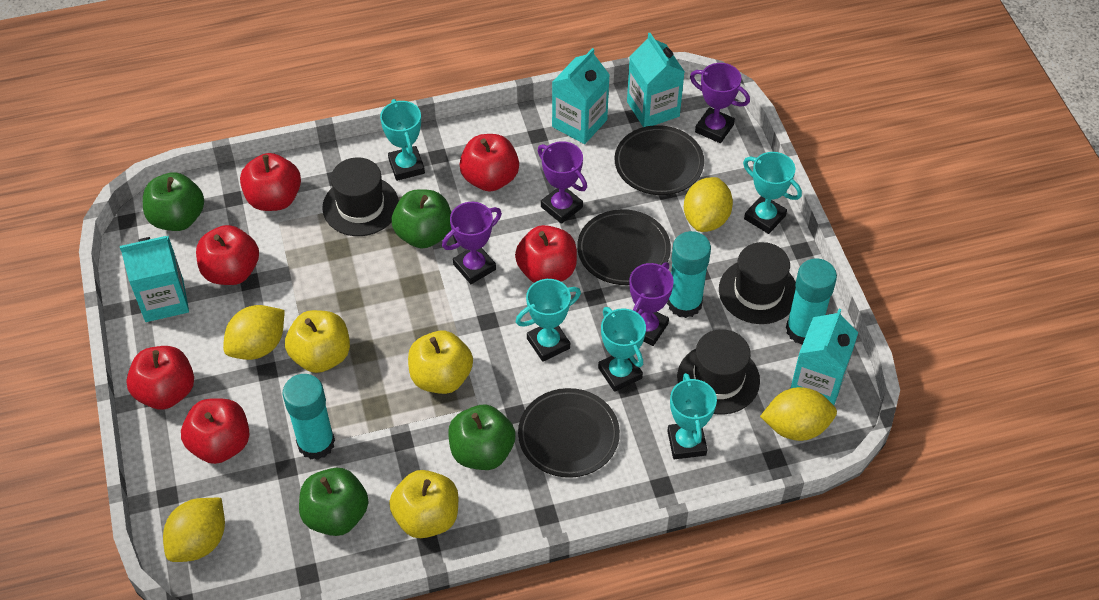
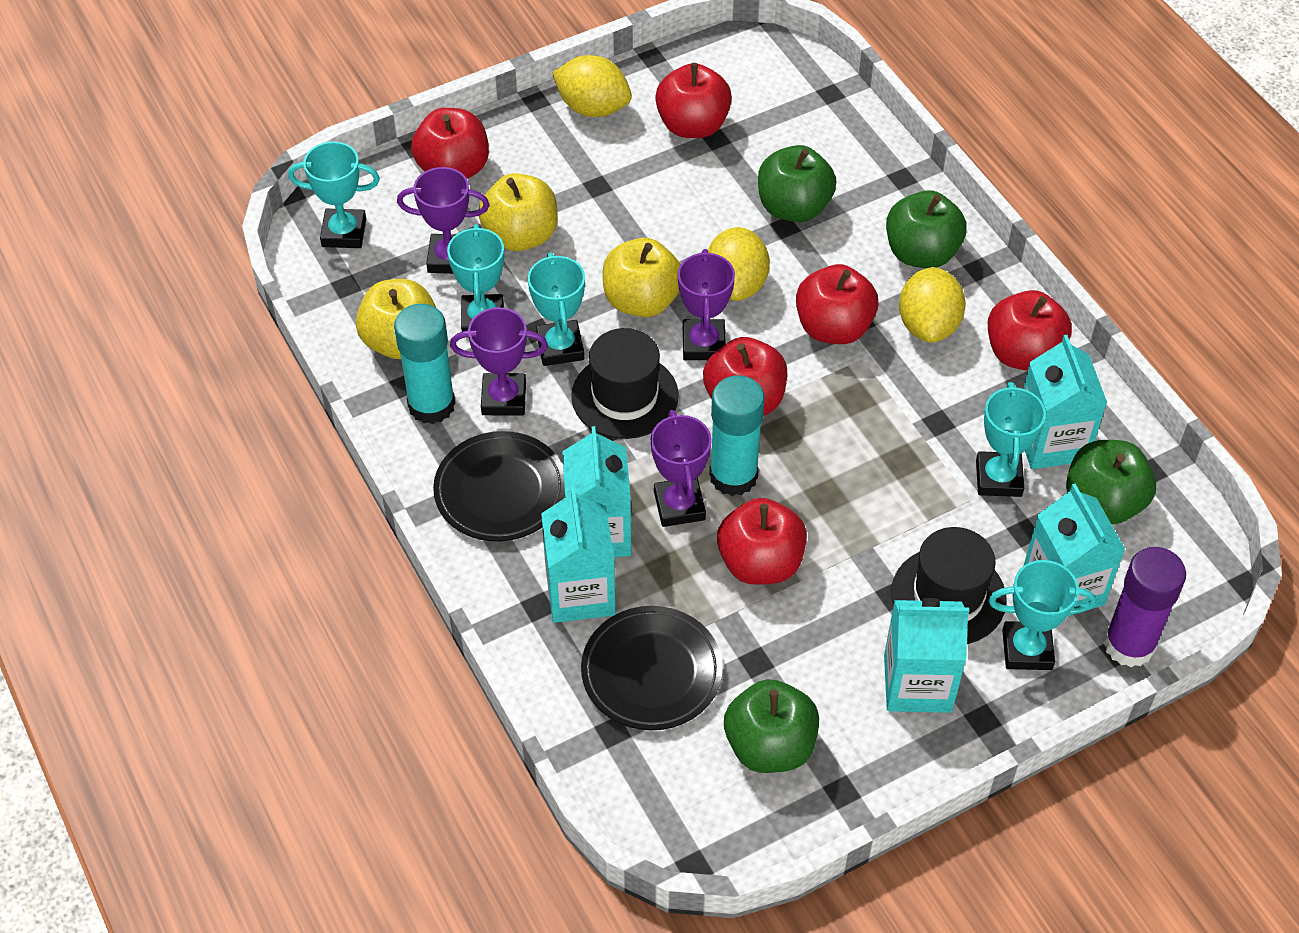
black hat: [322,157,399,236] [677,329,760,415] [719,242,796,324] = 3 -> [571,328,679,439] [891,527,1007,644] = 2
black plate: [518,388,620,478] [577,209,671,285] [615,125,704,195] = 3 -> [433,431,565,541] [581,606,723,730] = 2
purple glue stick: none = 0 -> [1103,547,1186,667] = 1
turquoise carton: [120,236,189,322] [552,48,610,144] [627,33,685,127] [790,309,858,405] = 4 -> [541,487,616,623] [562,426,631,557] [884,598,969,713] [1023,335,1107,469] [1024,484,1126,616] = 5
turquoise glue stick: [283,374,335,460] [667,231,711,318] [786,258,837,345] = 3 -> [394,304,455,424] [709,375,765,496] = 2
yellow lemon: [163,498,225,562] [223,305,285,360] [684,177,733,232] [760,387,837,441] = 4 -> [552,55,632,117] [708,227,770,301] [899,267,966,343] = 3

